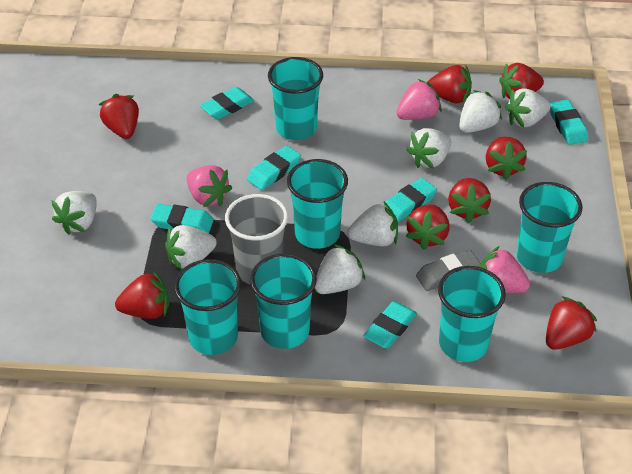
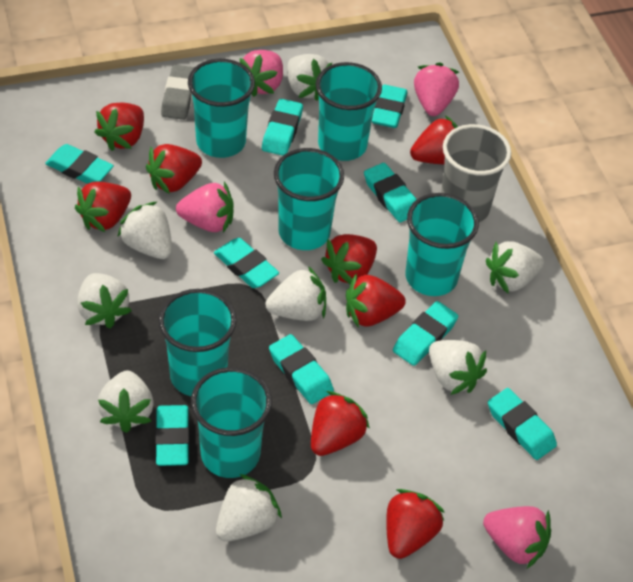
pink strawberry: [187,165,232,207] [396,79,442,120] [480,246,530,293] = 3 -> [176,182,234,233] [240,50,283,97] [414,62,459,116] [483,506,551,569] = 4
turquoise eraser: [150,204,214,233] [200,87,254,119] [247,146,301,190] [363,301,417,349] [384,178,437,222] [550,100,588,145] = 6 -> [45,144,114,184] [155,405,190,466] [214,238,279,288] [262,99,303,156] [269,334,334,404] [364,163,417,222] [372,85,408,128] [393,301,458,366] [488,388,557,460] = 9
white strawberry: [52,191,97,235] [165,225,217,270] [315,244,365,294] [347,202,398,246] [407,128,451,169] [459,90,502,133] [505,88,551,128] = 7 -> [77,273,132,329] [97,370,154,433] [117,202,172,259] [216,474,282,542] [265,266,326,321] [287,54,332,101] [429,340,487,395] [486,241,544,294] = 8

